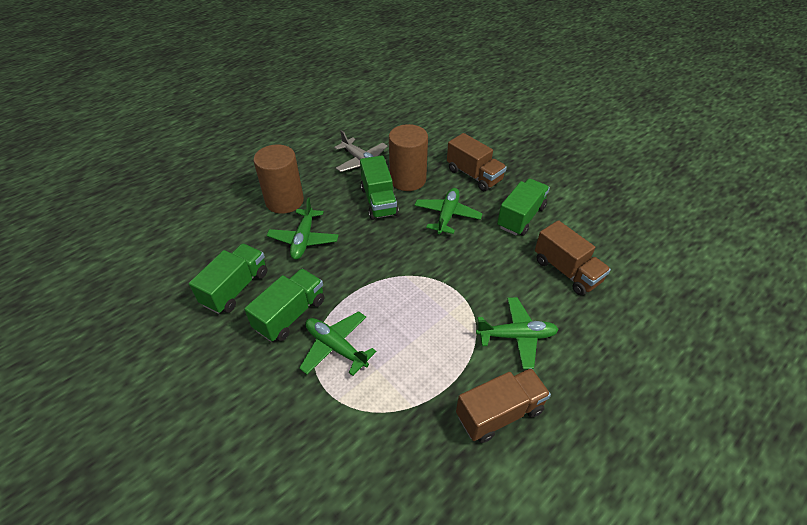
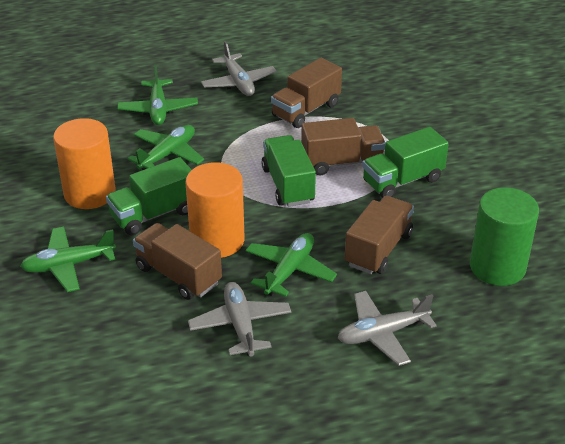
brown cylinder: [253,145,304,214] [389,124,428,191] = 2 -> none = 0
brown truck: [447,133,507,191] [456,368,551,443] [535,220,611,295] = 3 -> [133,223,222,300] [271,58,342,128] [301,118,385,175] [345,196,414,274] = 4
green cylinder: none = 0 -> [470,187,539,286] = 1
green truck: [189,244,267,314] [244,269,324,342] [360,156,399,220] [497,179,550,236] = 4 -> [106,157,192,235] [261,135,316,207] [362,127,449,198] = 3
grey plane: [334,130,387,172] = 1 -> [188,282,291,356] [201,41,276,96] [338,291,437,366] = 3
orange cylinder: none = 0 -> [53,118,116,209] [186,162,245,258] = 2

